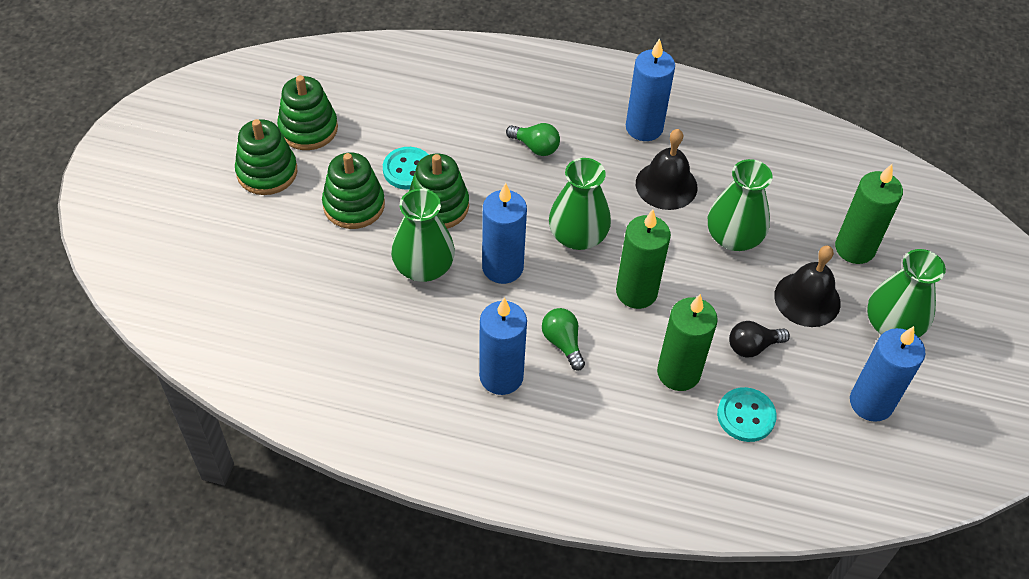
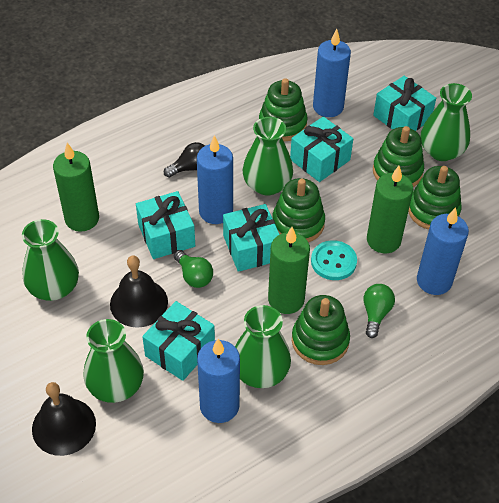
green stacking toy: [235,119,297,195] [277,75,338,150] [322,153,385,229] [409,154,469,229] = 4 -> [259,78,308,141] [273,178,325,242] [292,295,350,365] [373,126,424,187] [408,166,462,230] = 5
green vase: [391,189,455,282] [549,158,611,250] [708,159,773,251] [867,249,946,337] = 4 -> [22,219,79,301] [84,319,144,403] [235,305,291,388] [243,117,293,196] [421,83,472,161] = 5
turquoise button: [383,147,429,190] [717,387,777,442] = 2 -> [311,240,357,280] = 1
turquoise gift: none = 0 -> [136,191,195,259] [142,301,215,381] [223,204,280,272] [290,116,353,182] [373,76,436,131] = 5

